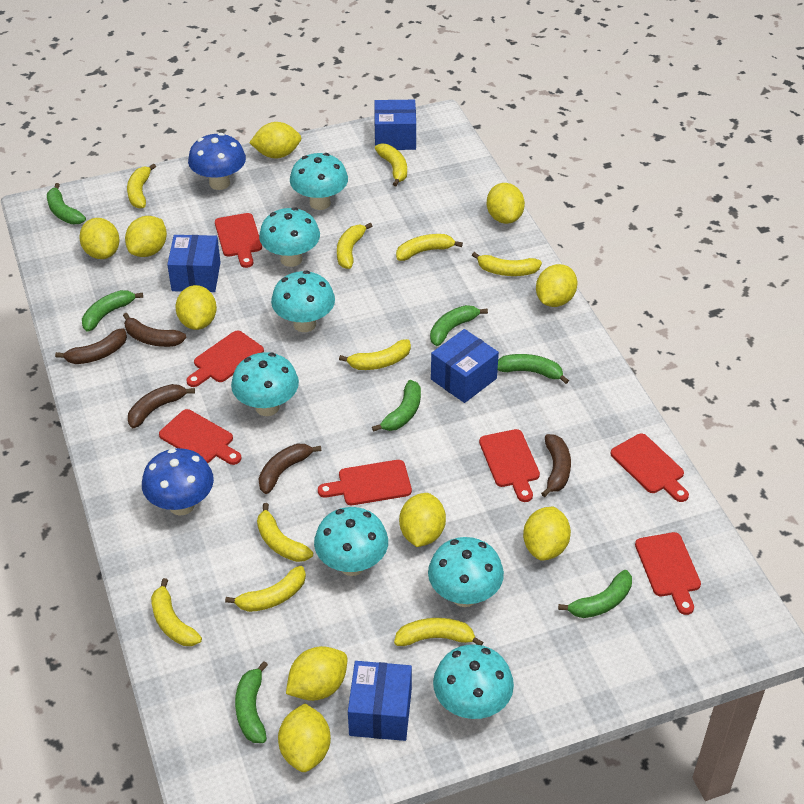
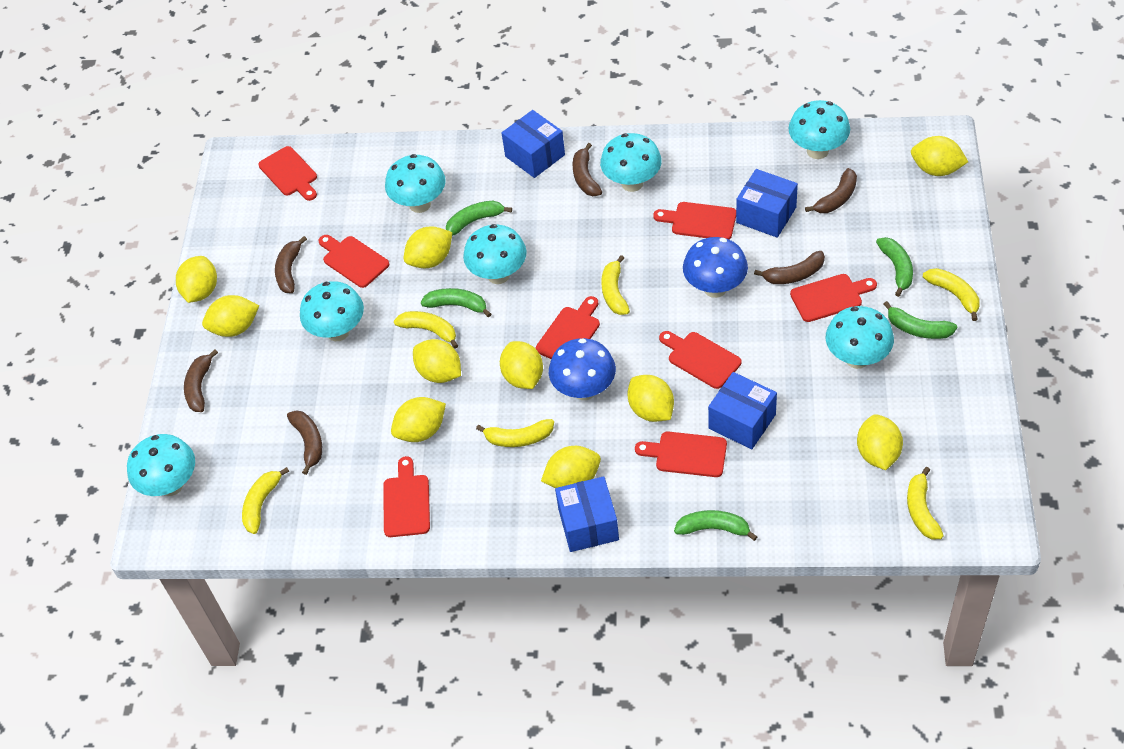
brown banana: [55,328,127,364] [123,313,186,347] [128,384,195,428] [259,444,321,494] [541,434,571,497] = 5 -> [184,349,218,412] [275,236,307,293] [287,410,322,475] [572,143,602,196] [754,251,825,284] [805,168,857,213] = 6
green banana: [47,183,86,224] [82,290,143,332] [235,661,268,743] [372,380,421,432] [430,305,488,346] [498,354,569,384] [558,570,632,618] = 7 -> [421,288,491,317] [446,201,512,236] [674,510,757,541] [876,237,913,297] [884,301,957,339] = 5
red cutting board: [159,409,241,465] [186,330,264,387] [215,213,262,268] [318,460,412,505] [479,429,540,502] [610,434,689,502] [635,532,701,615] = 7 -> [258,146,317,201] [318,235,390,288] [383,456,430,537] [536,296,600,359] [635,431,727,477] [653,202,736,240] [659,331,741,389] [790,274,877,322] = 8
yellow banana: [127,163,156,209] [151,578,202,646] [225,566,306,612] [257,503,313,562] [337,223,372,269] [339,339,411,370] [375,143,407,186] [394,618,484,646] [396,234,463,261] [472,252,542,276] = 10 -> [242,467,289,534] [394,311,458,349] [476,419,554,447] [601,255,630,315] [907,467,944,539] [923,268,980,321] = 6

